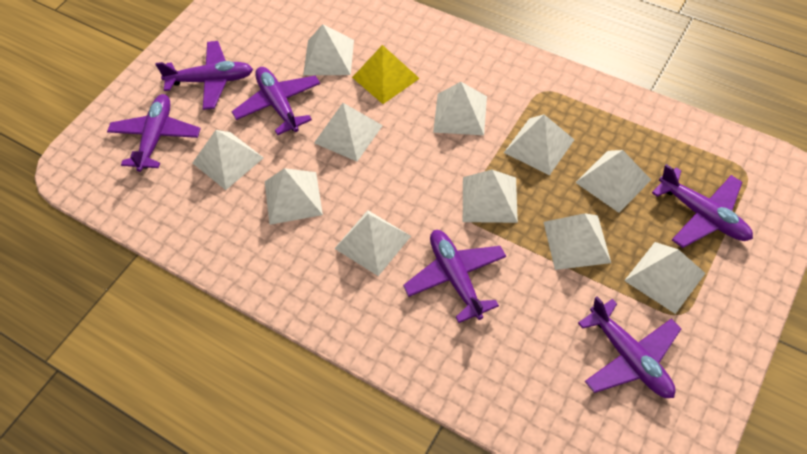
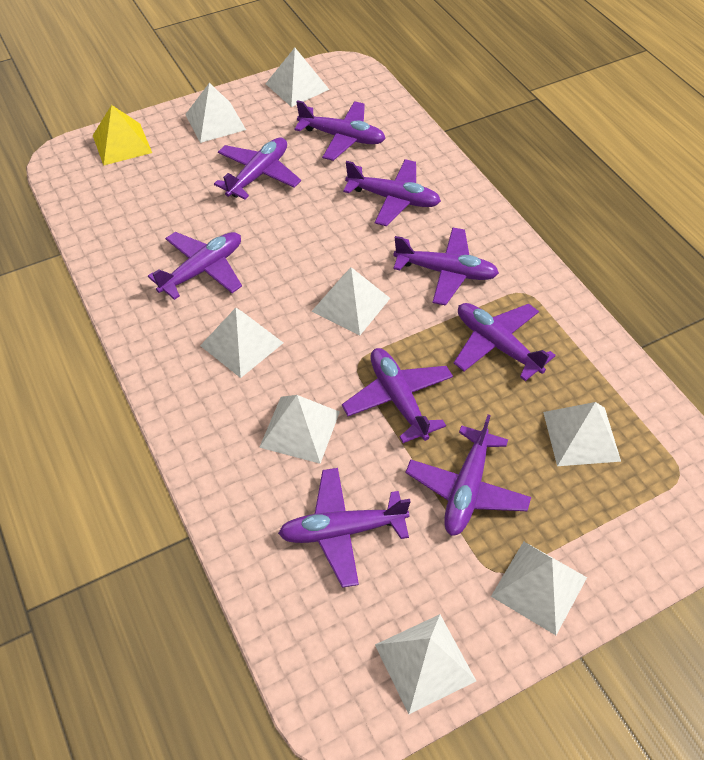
purple plane: [107,94,201,172] [155,41,253,110] [231,67,320,135] [403,230,506,323] [578,296,681,398] [652,164,753,248] = 6 -> [148,232,242,300] [214,137,301,199] [278,468,411,588] [294,100,386,161] [342,348,453,443] [343,159,441,226] [393,227,499,306] [406,414,531,536] [454,303,556,381] = 9
white pyramid: [193,130,264,190] [265,168,323,225] [303,24,354,75] [314,103,383,161] [334,210,411,276] [433,82,487,135] [463,170,518,223] [504,114,574,175] [544,213,611,270] [575,150,651,213] [624,242,706,314] = 11 -> [185,83,246,143] [200,308,283,378] [259,395,340,464] [266,48,329,107] [312,267,390,336] [375,614,476,714] [491,541,587,635] [543,402,621,466] = 8

